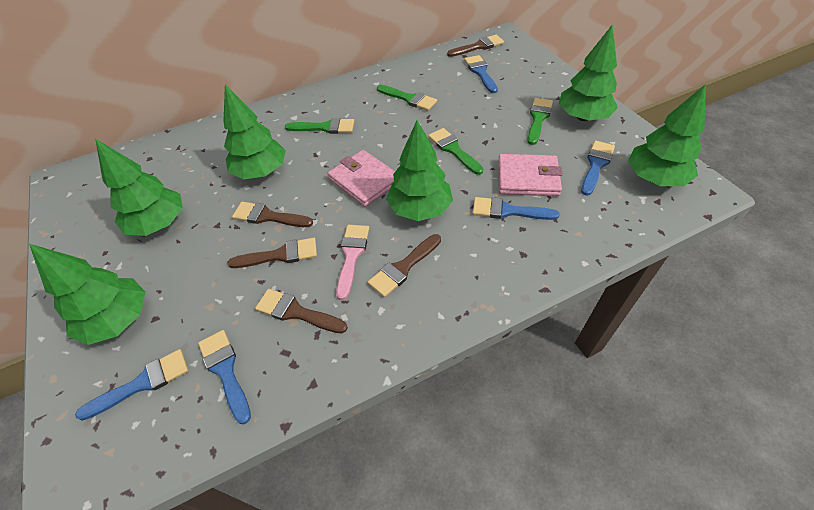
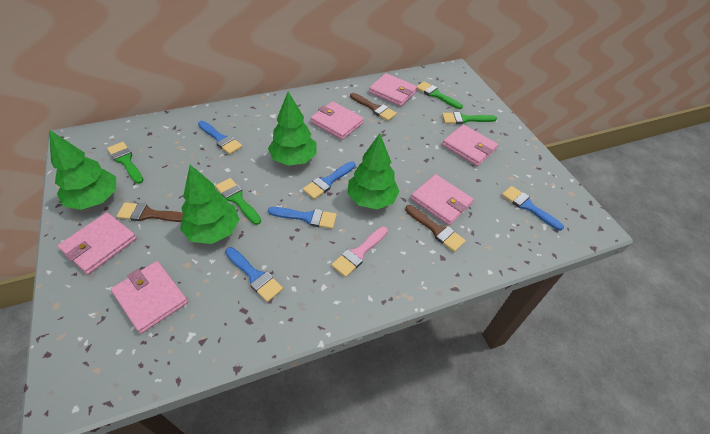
brown brush: [227,238,317,268] [232,202,313,227] [255,289,348,333] [368,234,441,297] [447,35,504,57] = 5 -> [117,203,183,222] [350,93,397,121] [405,205,466,252] = 3
green tree: [29,244,146,345] [95,139,183,236] [223,84,286,179] [386,120,453,221] [559,24,618,121] [628,84,706,186] = 6 -> [49,130,116,210] [180,165,240,244] [268,92,317,166] [347,134,400,209] = 4
pink wallet: [328,150,395,207] [498,154,563,196] = 2 -> [58,212,137,274] [111,261,188,334] [311,101,364,140] [369,73,417,106] [411,174,474,225] [442,125,498,166] = 6

